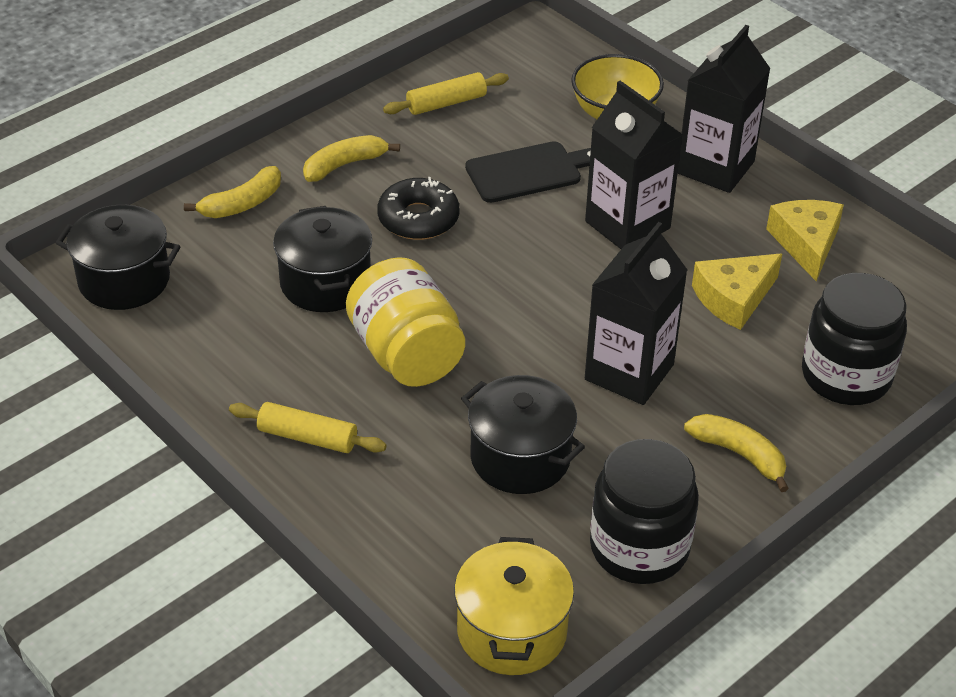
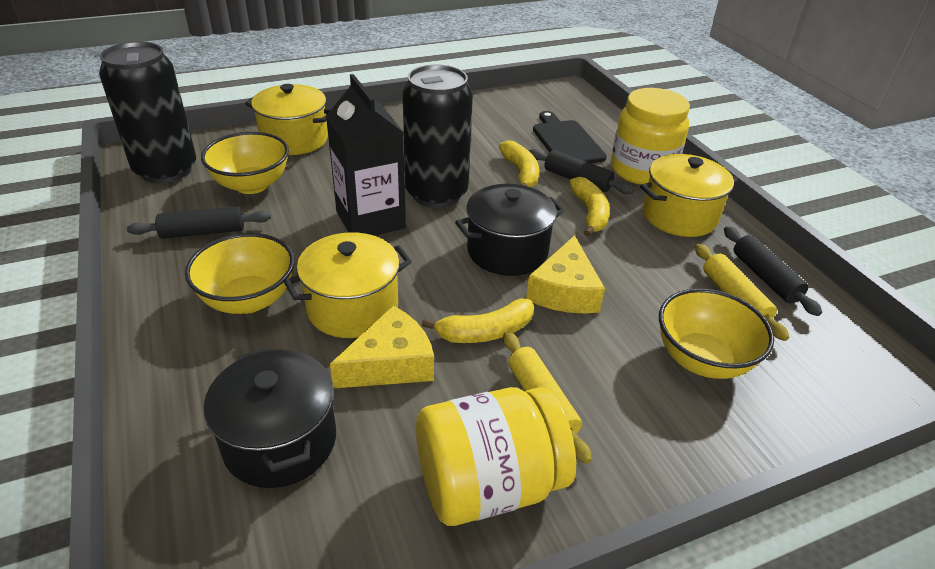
black can: none = 0 -> [99,42,196,183] [403,65,473,208] = 2
black carton: [585,81,683,249] [585,222,687,405] [678,25,770,193] = 3 -> [326,74,406,236] = 1
black donut: [377,177,459,240] = 1 -> none = 0
black jar: [590,439,699,584] [802,273,907,405] = 2 -> none = 0
black pot: [56,205,181,310] [273,206,372,312] [461,375,585,494] = 3 -> [204,347,336,488] [455,184,565,276] = 2
black rolling pin: none = 0 -> [127,206,271,239] [529,149,634,194] [724,226,822,316] = 3
yellow bowl: [571,54,664,119] = 1 -> [185,233,295,314] [201,132,289,194] [659,288,774,379] = 3
yellow jar: [346,257,465,387] = 1 -> [416,387,576,526] [611,88,690,185] = 2
yellow pot: [454,537,574,675] = 1 -> [245,84,331,155] [284,232,412,338] [640,154,738,237] = 3

